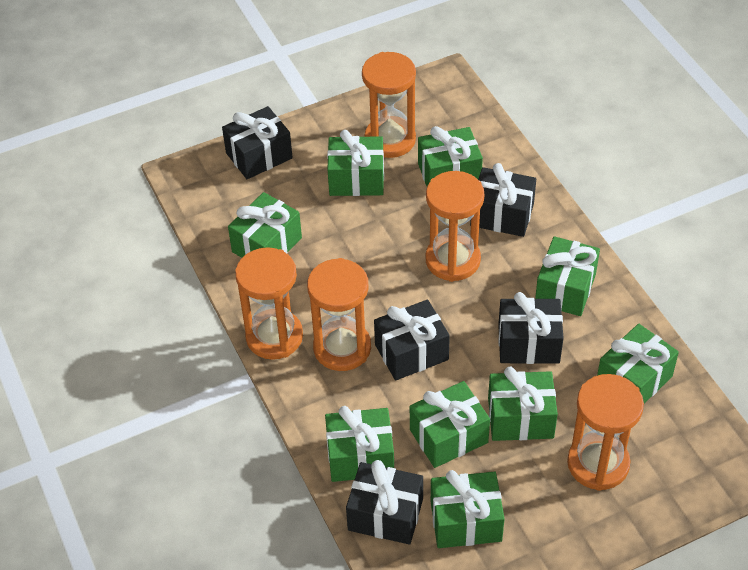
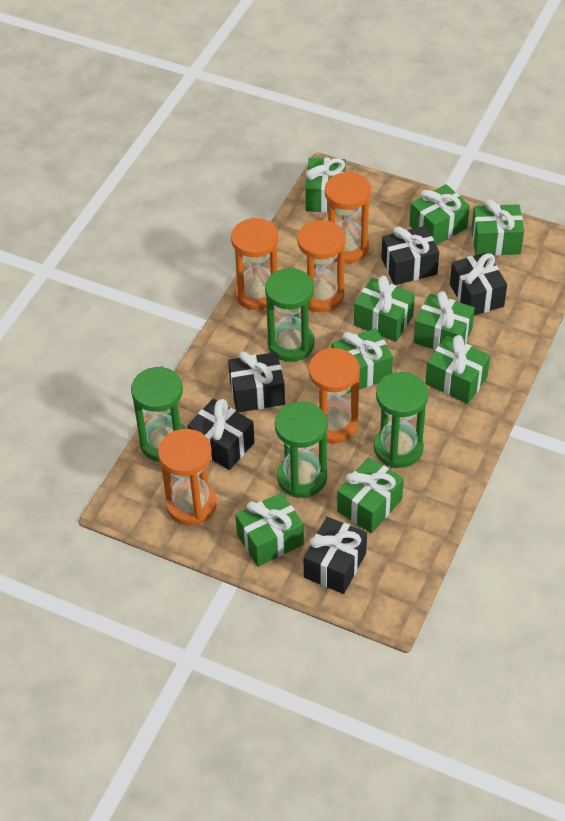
green hourglass: none = 0 -> [131,366,186,462] [265,268,315,362] [275,401,327,498] [374,372,428,468] = 4

